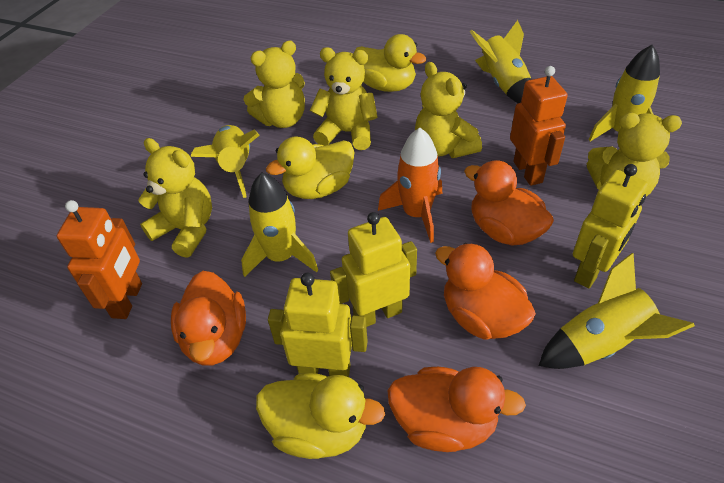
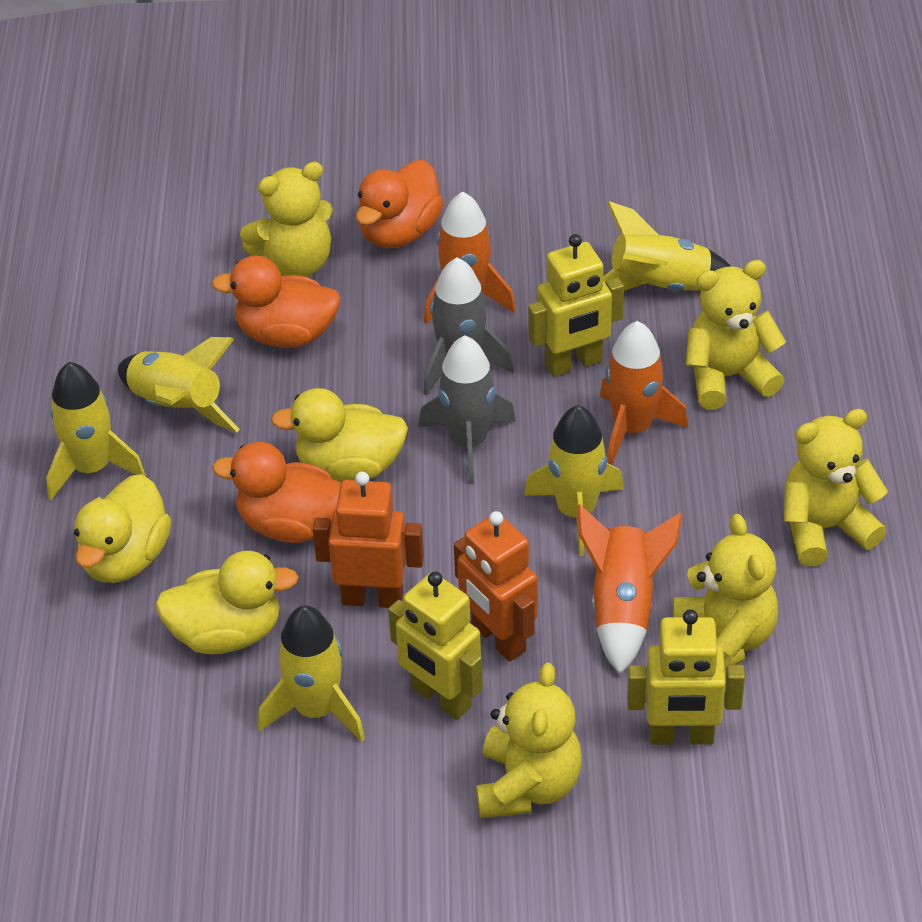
grey rocket: none = 0 -> [419,335,516,484] [423,257,514,396] = 2
orange duck: [171,271,246,365] [387,367,526,452] [435,243,536,340] [464,160,554,246] = 4 -> [212,255,341,348] [212,442,341,543] [356,160,444,248] = 3
orange rocket: [378,128,442,243] = 1 -> [424,191,516,324] [577,504,682,674] [600,321,688,465] = 3

